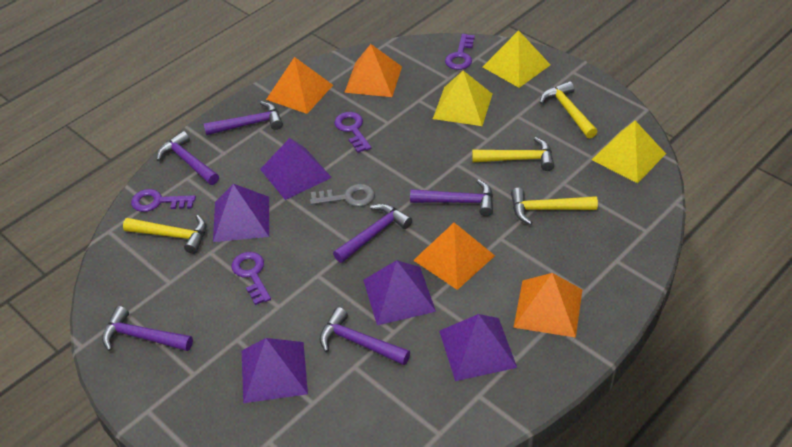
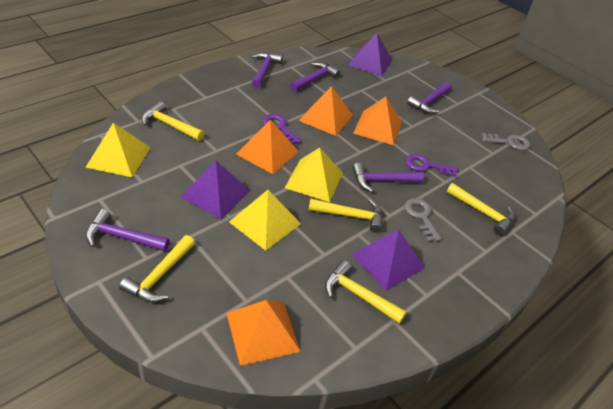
grey key: [310,184,375,207] = 1 -> [405,198,441,242] [481,133,530,150] = 2
purple hammer: [102,306,193,351] [157,131,219,185] [204,101,283,135] [320,307,410,365] [333,204,412,263] [410,179,493,216] = 6 -> [86,209,170,251] [251,52,283,88] [290,62,340,92] [352,163,424,192] [407,82,451,113] = 5
purple key: [131,189,196,212] [232,252,271,305] [334,112,371,153] [445,34,475,70] = 4 -> [263,114,302,145] [405,154,458,177] = 2
purple pyramid: [213,184,269,242] [242,338,308,403] [260,138,332,200] [363,260,436,325] [439,314,517,381] = 5 -> [181,161,250,219] [348,33,392,76] [351,229,425,291] = 3
yellow hammer: [123,215,206,254] [472,137,554,171] [511,188,598,225] [540,81,598,139] = 4 -> [119,235,195,302] [142,101,204,141] [308,199,383,233] [325,260,407,324] [447,183,515,235] = 5

